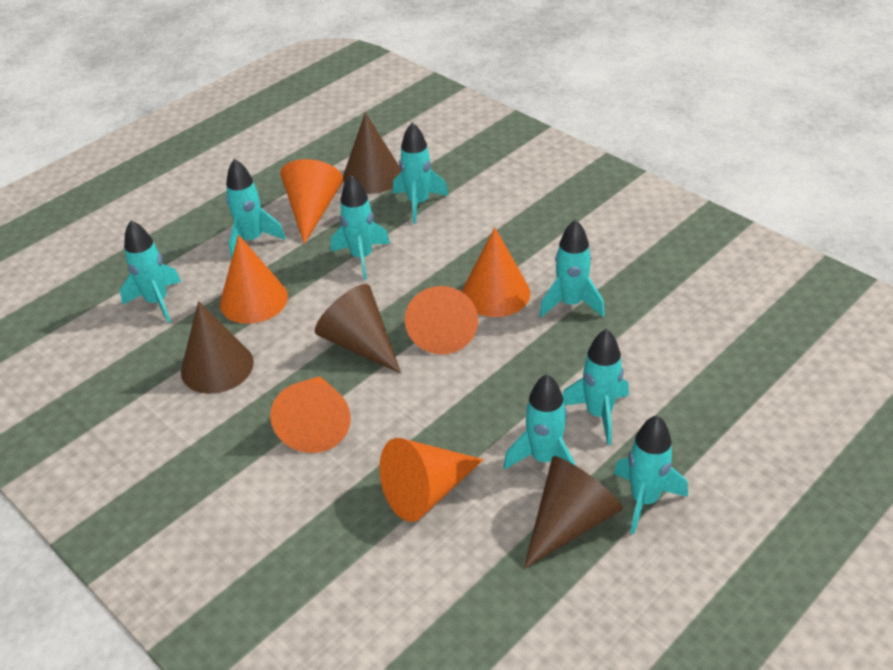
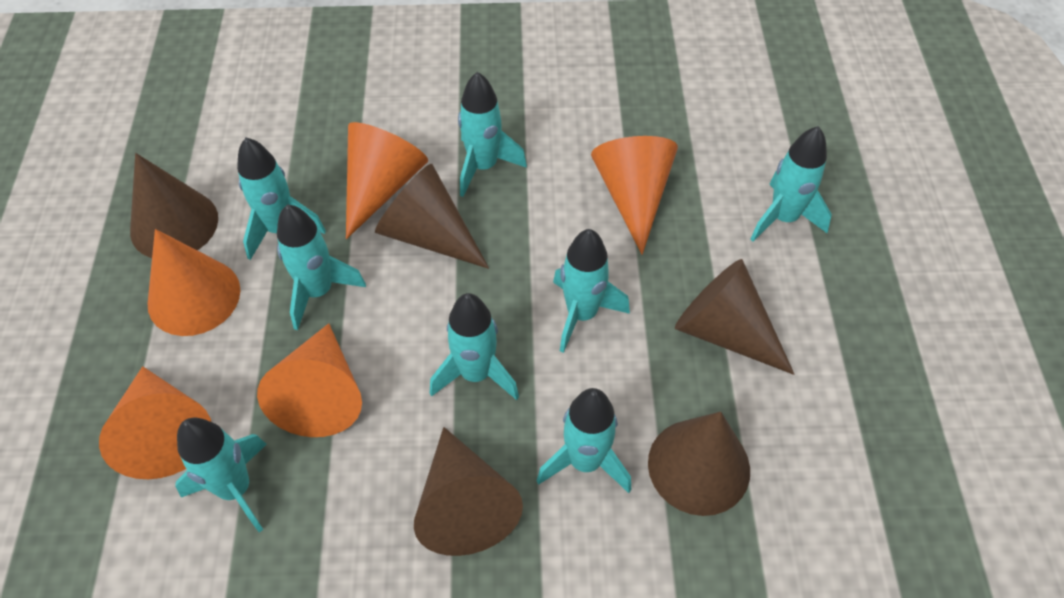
brown cone: [181,301,254,394] [315,284,401,374] [343,112,401,194] [524,456,623,569] = 4 -> [130,153,218,258] [375,164,489,269] [414,427,523,556] [648,412,750,516] [675,259,794,375] = 5
orange cone: [220,235,288,324] [270,376,351,453] [280,159,343,244] [380,438,484,522] [405,286,478,354] [462,227,530,317] = 6 -> [99,366,211,479] [147,229,240,336] [257,323,362,437] [346,122,428,239] [591,136,678,255] = 5

